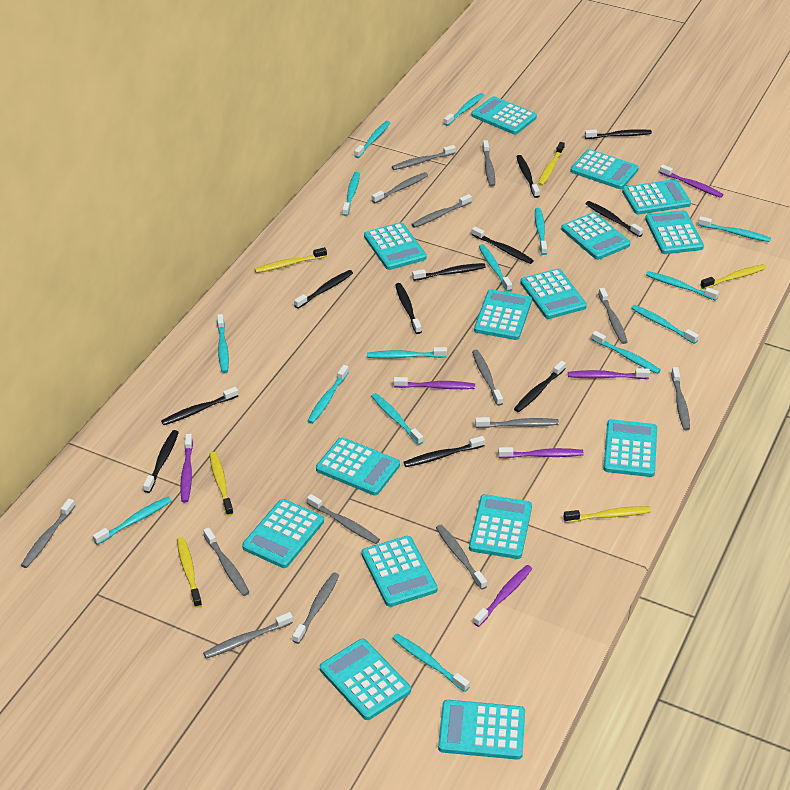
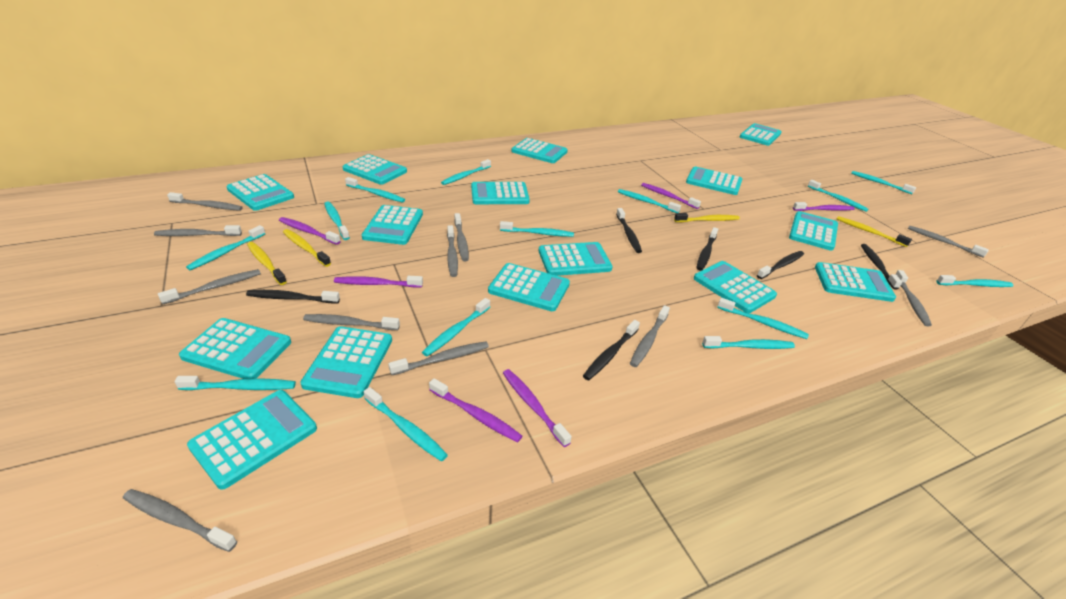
black toothbrush: [143,430,179,493] [161,387,238,425] [294,270,353,309] [395,283,422,334] [404,436,485,467] [412,263,486,281] [472,227,534,264] [514,361,566,412] [516,155,540,198] [585,129,652,139] [586,201,643,237] = 11 -> [246,290,340,304] [583,320,640,380] [616,208,642,253] [696,227,718,271] [757,251,804,279] [861,244,902,290] = 6
grey toothbrush: [21,499,75,568] [203,527,250,596] [203,612,293,659] [293,572,339,644] [307,494,380,544] [372,172,428,203] [392,145,456,170] [411,194,472,228] [436,525,487,590] [472,350,503,406] [475,417,559,428] [482,140,495,187] [598,288,627,344] [671,367,690,430] = 14 -> [123,489,237,552] [154,225,242,236] [158,269,261,304] [167,192,243,211] [303,314,400,330] [388,341,489,375] [447,225,458,277] [454,213,469,262] [630,305,670,367] [896,270,932,327] [908,226,989,257] = 11
turquoise toothbrush: [93,497,172,545] [217,314,229,373] [308,365,349,424] [342,172,360,216] [355,121,390,158] [367,347,447,358] [371,393,423,445] [393,634,470,692] [443,93,485,126] [479,244,512,292] [535,208,547,255] [591,331,661,374] [631,305,699,344] [646,271,719,301] [698,216,771,242] = 15 -> [175,376,296,390] [186,225,266,270] [324,201,350,240] [345,177,405,202] [364,387,448,461] [422,298,490,356] [441,159,491,185] [500,221,574,237] [618,189,681,213] [702,336,795,349] [717,298,809,339] [808,180,869,212] [851,171,916,194] [936,275,1013,287] = 14
yellow toothbrush: [177,537,202,608] [209,452,233,516] [255,247,327,273] [538,142,565,186] [564,506,651,523] [700,264,766,289] = 6 -> [247,242,287,285] [283,229,331,267] [674,213,740,222] [837,216,912,247] = 4

